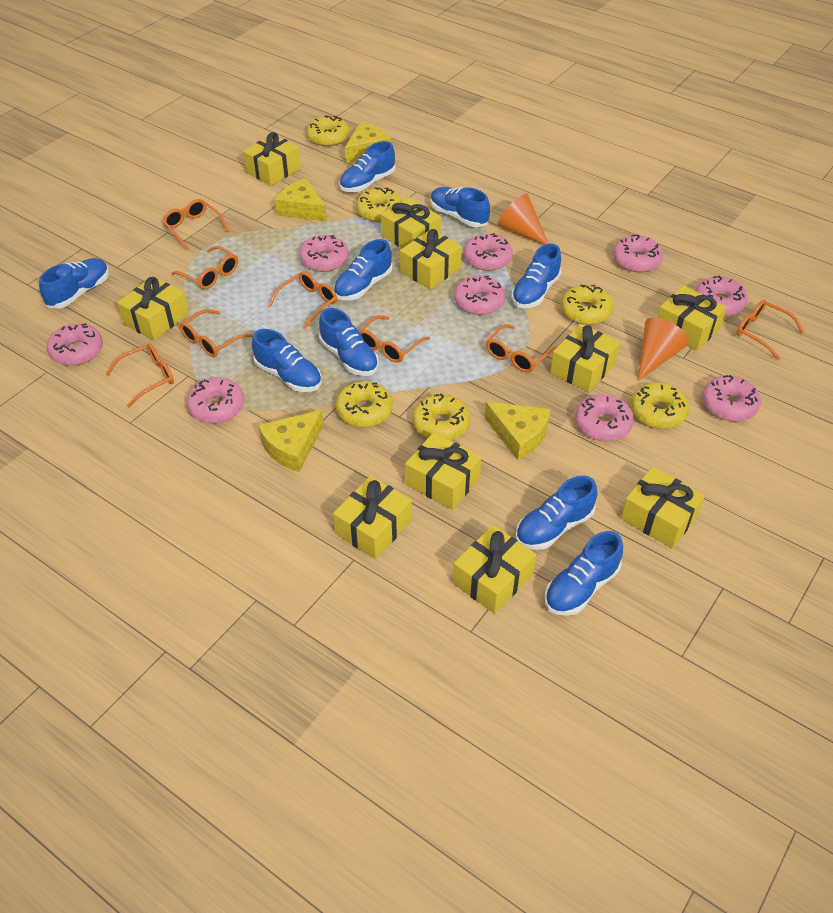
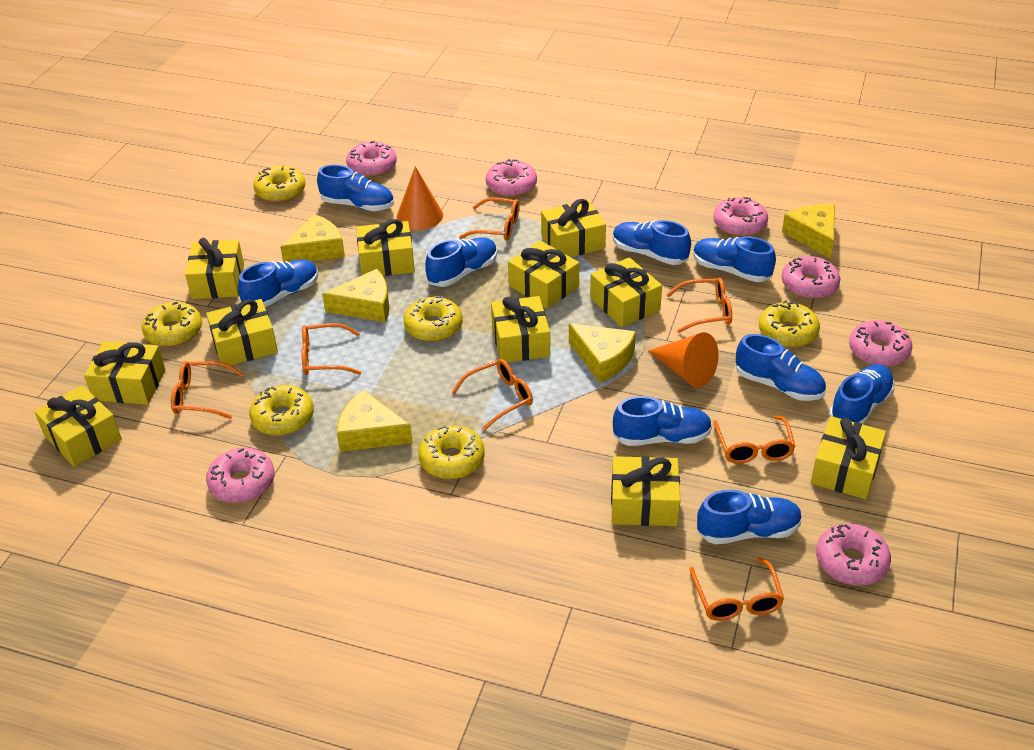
orange glasses: [106,343,174,407] [162,199,229,250] [171,246,238,290] [180,309,253,357] [268,271,337,329] [359,315,430,363] [486,324,557,373] [737,300,804,360] = 8 -> [171,361,244,419] [302,323,361,375] [451,359,533,431] [459,197,520,241] [666,277,732,333] [689,558,784,621] [713,415,796,464] = 7
pink donut: [47,323,103,366] [187,378,244,423] [299,235,349,272] [454,276,506,315] [463,233,513,271] [575,394,634,441] [613,234,663,272] [695,276,747,316] [702,375,761,421] = 9 -> [206,448,275,503] [346,141,397,177] [486,159,537,197] [713,197,768,237] [782,256,840,299] [816,523,891,586] [849,320,912,367] = 7
yellow cheese: [258,410,324,472] [275,178,327,222] [345,122,391,163] [485,402,551,460] = 4 -> [280,214,345,262] [322,269,389,322] [337,390,412,452] [569,324,636,383] [782,204,835,259] = 5
yellow gift: [117,276,189,341] [243,132,301,186] [333,476,412,559] [381,198,441,248] [400,229,462,290] [405,432,481,510] [453,525,536,614] [550,324,620,393] [621,467,705,549] [657,286,727,351] = 10 -> [34,385,122,467] [84,341,166,405] [185,238,244,299] [206,299,278,367] [356,219,415,276] [491,296,550,362] [508,241,580,309] [541,199,606,257] [590,257,662,327] [611,456,680,526] [811,416,886,500] = 11

